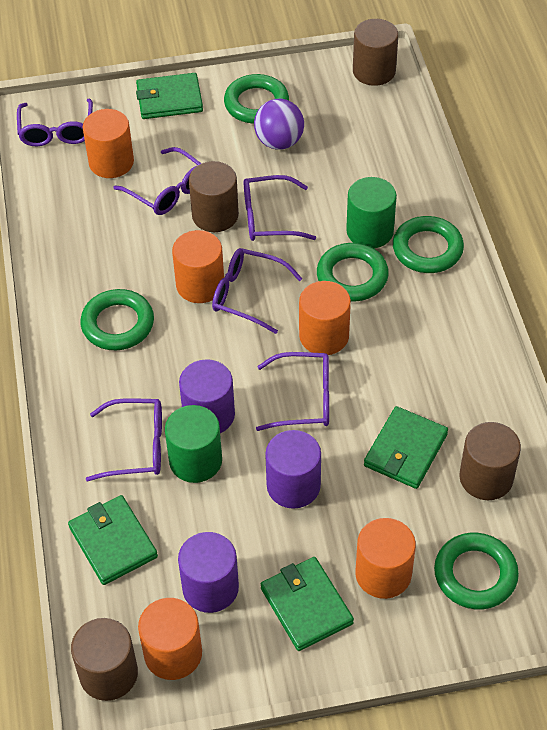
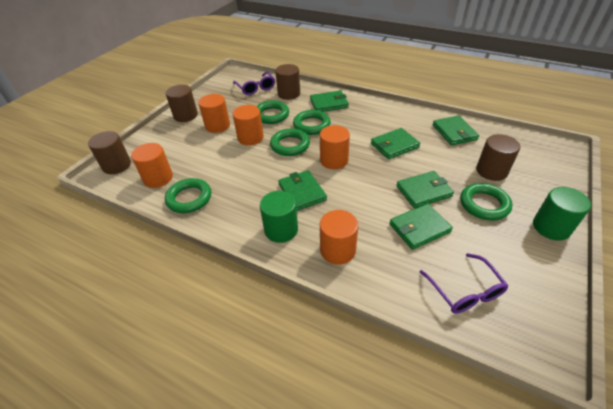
green wallet: [68,495,158,585] [136,73,203,119] [261,557,354,651] [364,406,448,489] = 4 -> [278,170,327,211] [310,90,349,112] [371,128,420,159] [389,203,453,250] [396,171,454,208] [433,115,479,145] = 6
purple ball: [254,99,304,150] = 1 -> none = 0
purple cylinder: [178,532,239,613] [179,359,235,433] [265,430,321,509] = 3 -> none = 0
purple glasses: [17,99,93,146] [86,398,162,481] [113,147,202,215] [212,248,303,334] [244,175,316,241] [256,352,329,431] = 6 -> [233,72,275,95] [420,253,508,314] = 2

